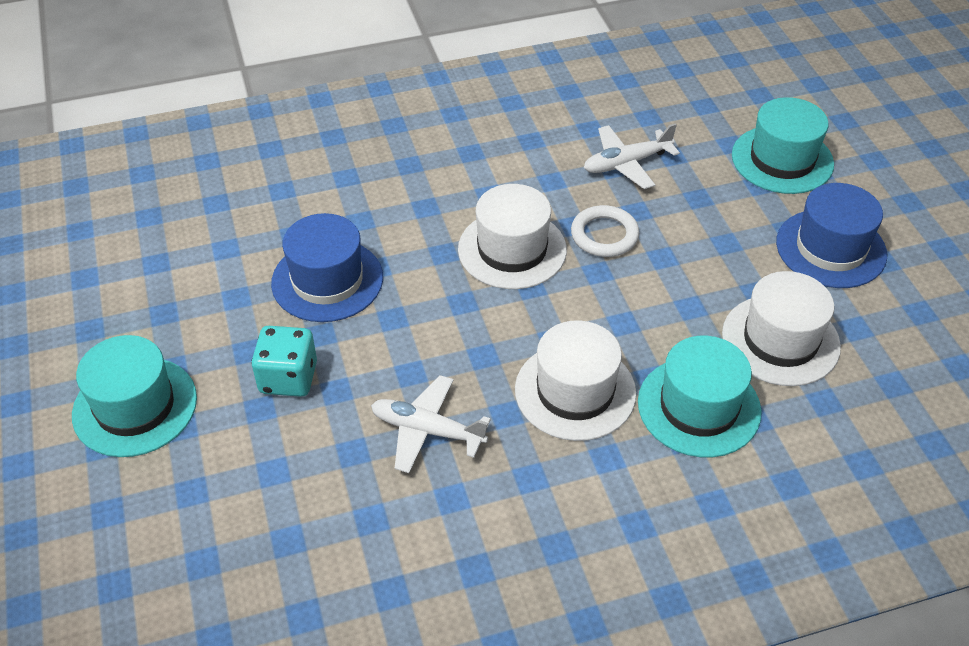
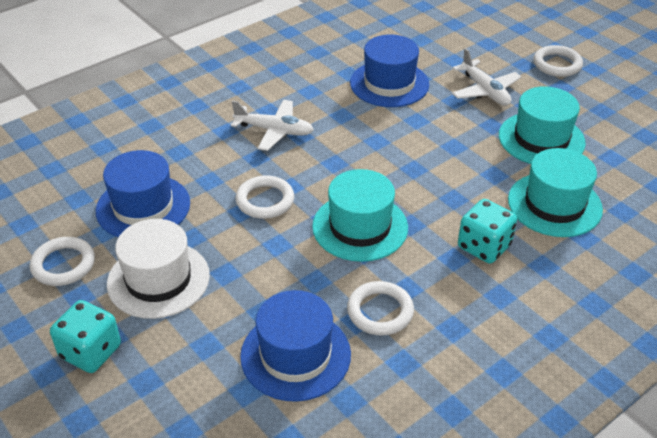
blue hat: [271,213,383,322] [776,183,887,288] = 2 -> [96,150,190,237] [240,290,351,402] [350,35,429,107] = 3
turquoise dice: [251,326,317,397] = 1 -> [50,300,121,373] [458,199,517,263] = 2
white hat: [458,184,567,289] [515,320,637,441] [722,271,841,386] = 3 -> [107,219,210,319] = 1
white ring: [571,205,640,257] = 1 -> [30,237,95,286] [235,176,294,219] [347,281,414,336] [533,45,583,77] = 4

